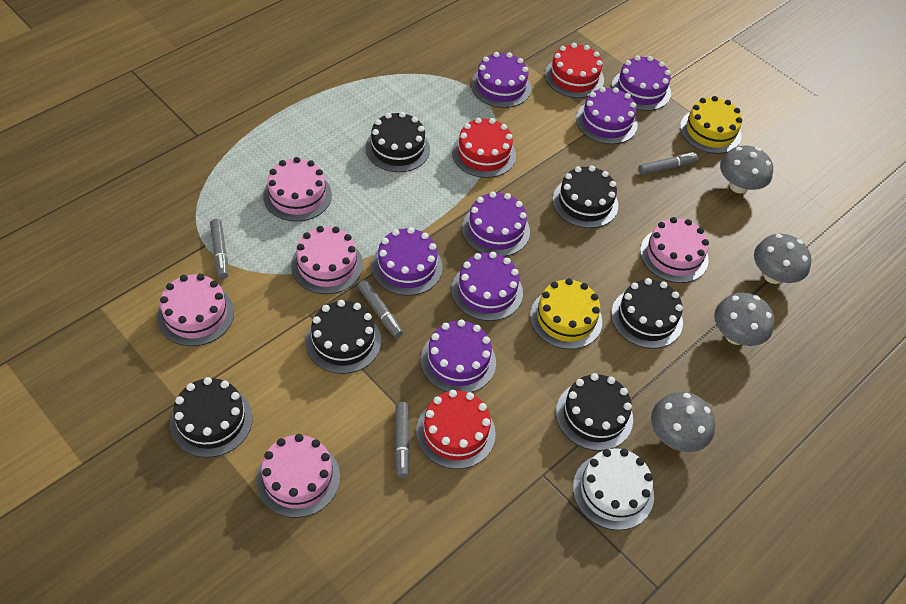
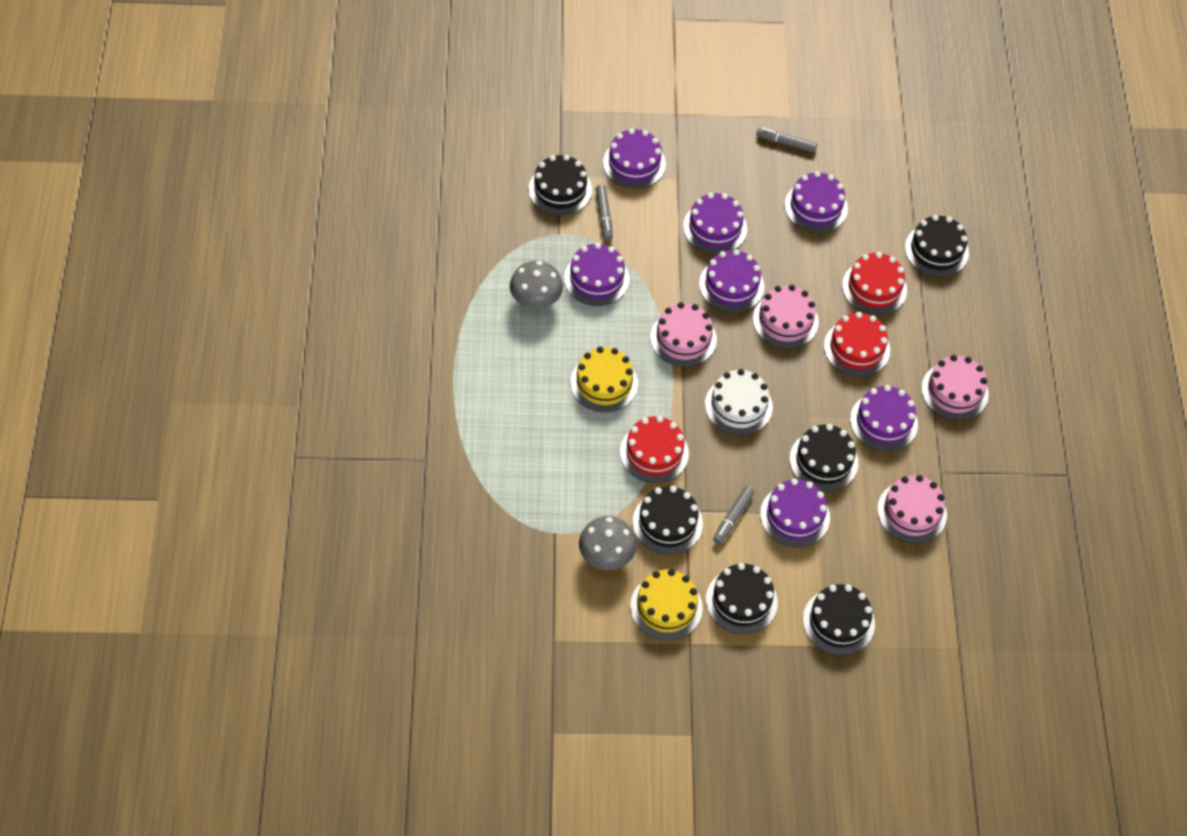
grey marker: [210,219,228,279] [358,280,403,338] [395,402,410,478] [638,152,698,175] = 4 -> [596,185,613,240] [713,486,754,544] [756,128,817,153] = 3
grey mushroom: [651,392,716,452] [714,293,775,346] [720,145,773,194] [754,234,811,284] = 4 -> [510,261,563,308] [579,516,637,570] = 2
pink cake: [157,274,234,346] [256,434,340,518] [263,157,332,222] [291,226,363,294] [640,217,709,283] = 5 -> [650,302,717,367] [753,285,819,349] [877,475,947,543] [921,355,989,420] = 4

